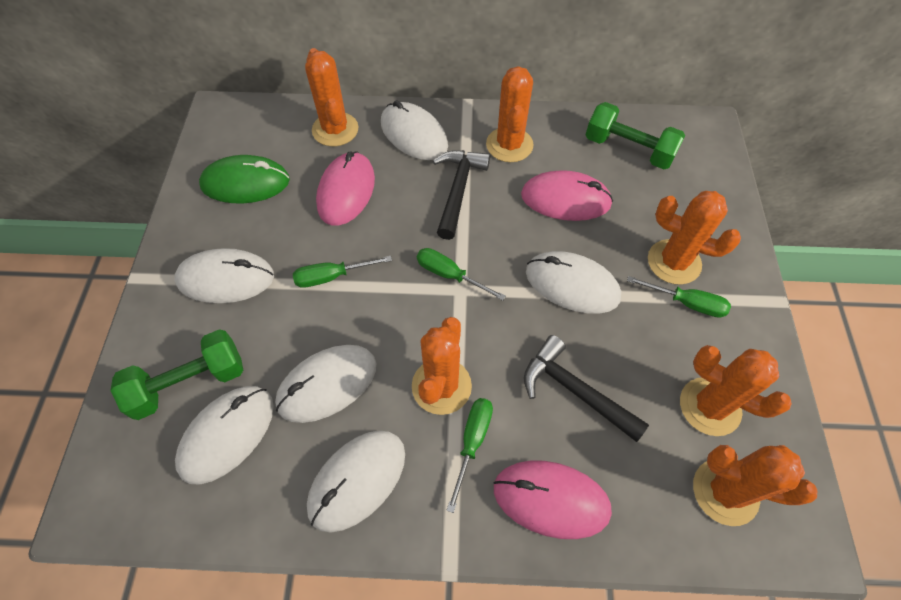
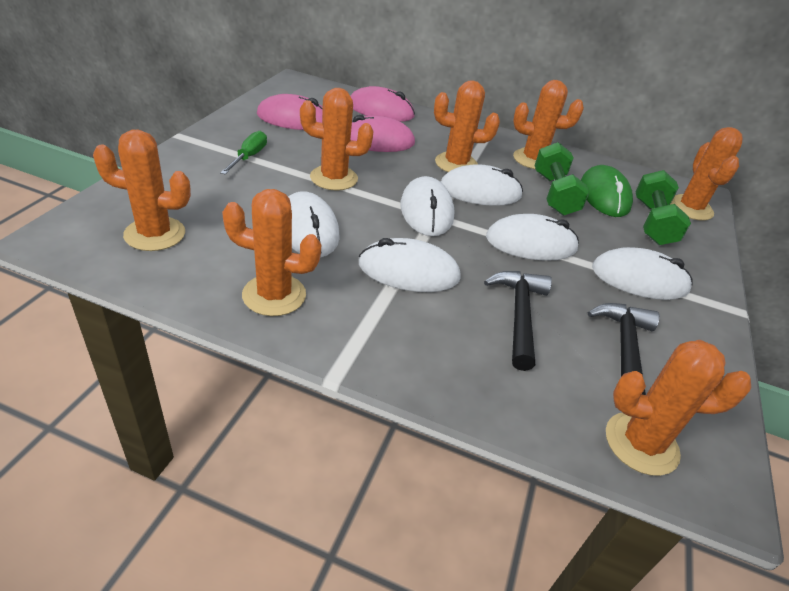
green screwdriver: [293,256,392,288] [417,248,506,301] [446,398,493,513] [627,276,731,318] = 4 -> [220,131,267,175] = 1
orange cactus: [305,48,359,146] [412,317,472,415] [486,66,534,162] [648,191,741,285] [680,345,792,436] [693,445,817,526] = 6 -> [93,129,191,251] [222,189,321,316] [300,88,374,190] [434,80,500,172] [513,80,584,169] [606,340,751,476] [670,127,743,221] = 7

